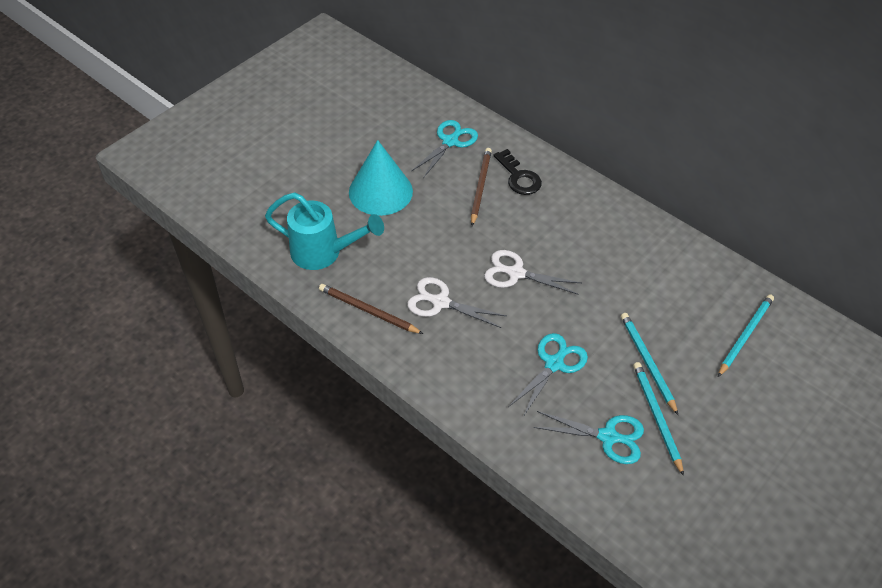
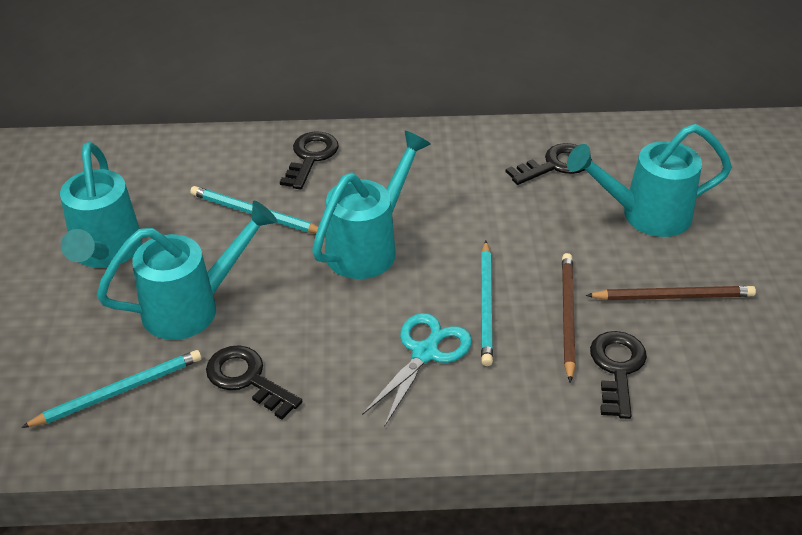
black key: [494,149,542,195] = 1 -> [206,345,302,420] [280,132,339,190] [506,143,592,185] [590,331,647,419] = 4
turquoise cone: [349,140,413,216] = 1 -> none = 0
turquoise scissors: [412,120,478,178] [508,333,588,417] [534,411,644,464] = 3 -> [362,313,472,427] = 1
turquoise watering can: [265,192,384,270] = 1 -> [60,142,142,268] [97,200,278,340] [312,131,431,279] [567,124,732,237] = 4
white scissors: [407,277,506,328] [484,250,581,295] = 2 -> none = 0

